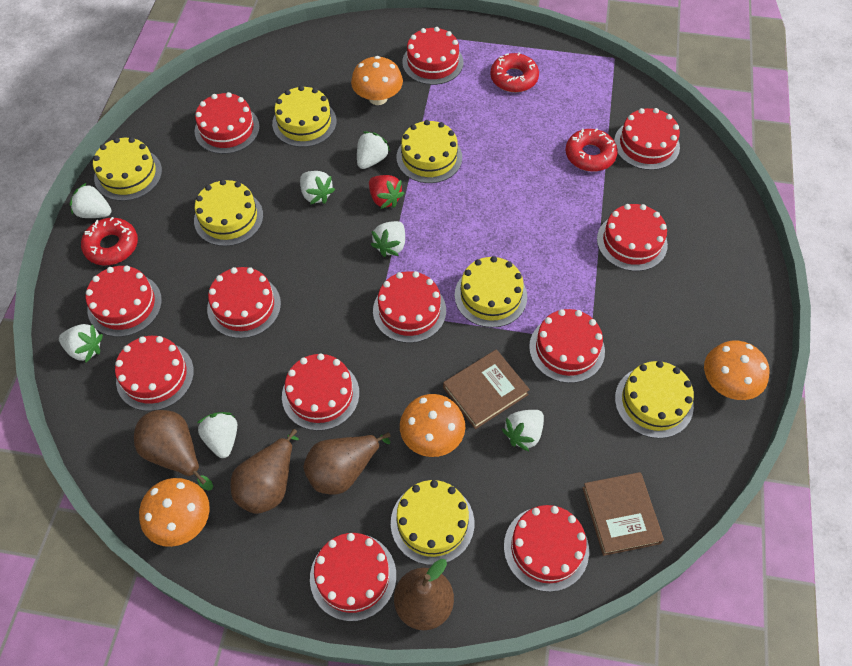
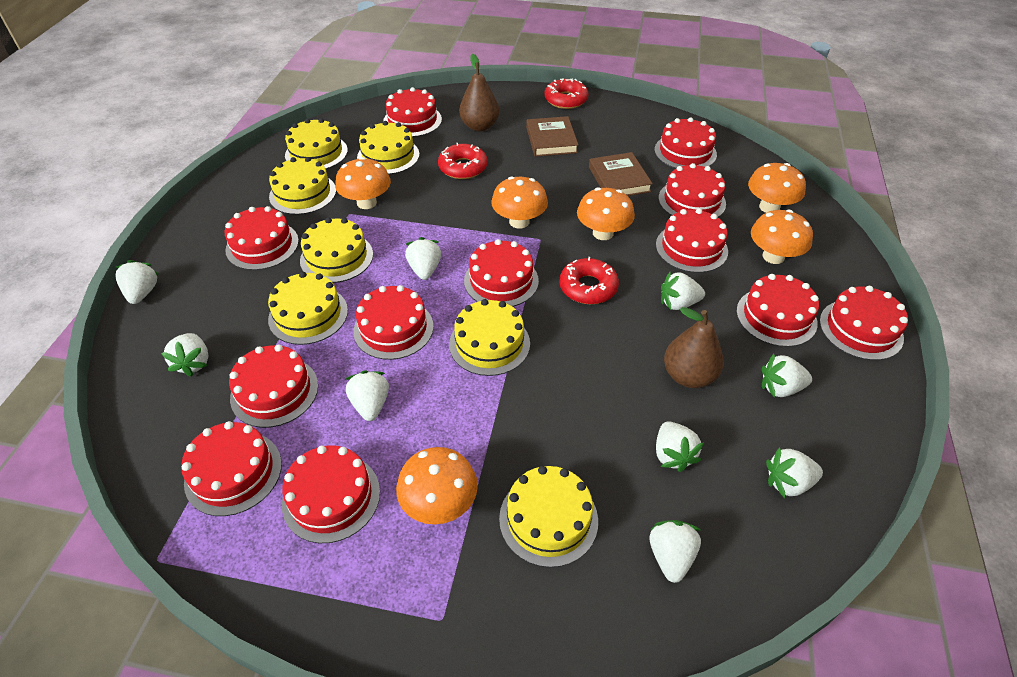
brown pear: [134,410,213,491] [230,429,299,514] [303,432,391,494] [394,559,454,630] = 4 -> [459,54,499,131] [664,307,724,388] = 2
orange mushroom: [139,478,210,547] [351,56,403,105] [400,394,465,457] [704,341,770,400] = 4 -> [335,157,391,209] [396,447,478,525] [491,176,548,229] [577,187,635,240] [748,163,806,213] [751,210,813,264] = 6
red strawberry: [369,175,404,209] = 1 -> none = 0
white strawberry: [59,324,103,363] [70,183,112,218] [197,412,237,458] [300,171,335,204] [357,131,391,169] [371,221,405,257] [502,410,544,451] = 7 -> [115,260,159,304] [161,333,208,377] [346,371,389,421] [405,237,441,280] [650,520,701,583] [656,421,704,472] [661,272,705,310] [762,354,812,398] [766,447,823,498] = 9

